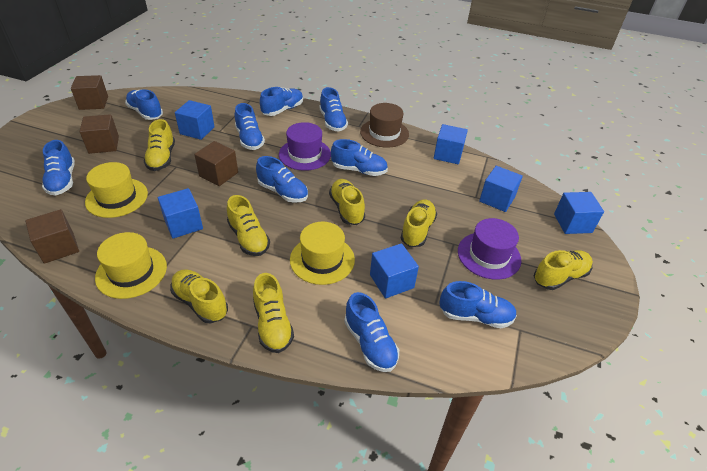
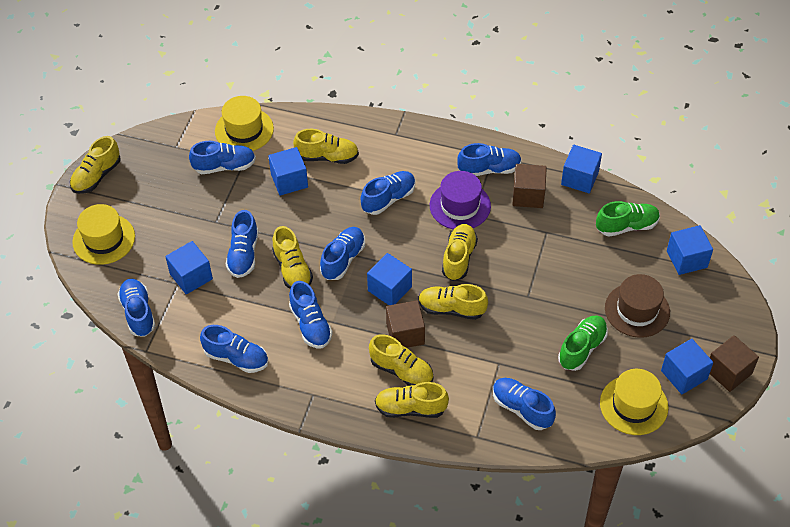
brown cube: [25,209,79,264] [71,75,108,110] [79,114,119,154] [194,141,238,186] = 4 -> [386,300,425,348] [512,164,547,208] [710,335,759,392] = 3
green shoe: none = 0 -> [558,316,608,371] [596,201,660,237] = 2
purple hat: [279,122,331,171] [458,218,521,280] = 2 -> [430,171,491,230] = 1

